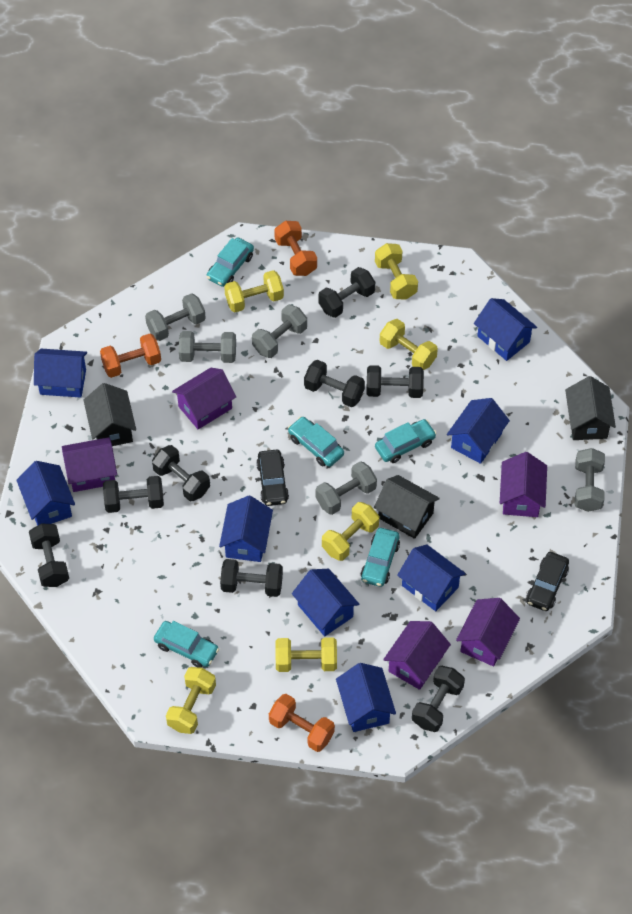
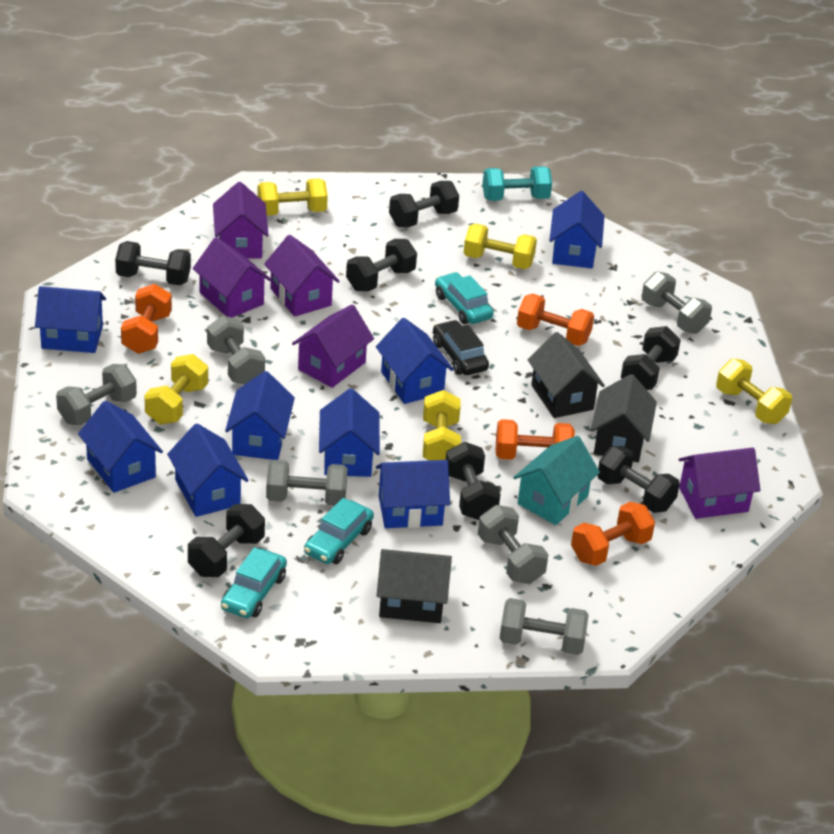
black car: [256,450,289,506] [526,552,569,611] = 2 -> [433,320,489,375] = 1
black dumbbell: [29,523,69,587] [103,476,164,513] [152,445,210,501] [220,559,283,597] [304,360,365,407] [318,267,375,318] [366,365,424,398] [412,666,465,732] = 8 -> [115,241,191,285] [188,504,265,577] [346,239,417,292] [389,181,459,228] [446,442,501,520] [597,446,680,513] [621,326,681,390] = 7
grey dumbbell: [145,293,206,341] [179,331,236,363] [252,305,307,358] [315,461,377,515] [575,448,605,512] = 5 -> [56,364,137,425] [207,316,265,385] [266,460,348,506] [478,505,549,584] [499,598,589,655] [642,271,712,334] = 6
orange dumbbell: [100,334,161,378] [269,694,335,752] [274,221,317,276] = 3 -> [121,284,172,354] [495,419,575,460] [517,294,594,346] [571,502,655,566] = 4
turquoise car: [154,621,219,668] [207,238,254,287] [288,416,344,467] [361,528,400,587] [375,419,437,463] = 5 -> [221,547,287,618] [304,498,374,564] [435,272,494,324] = 3
turquoise dumbbell: none = 0 -> [483,166,552,201] = 1
turquoise house: none = 0 -> [513,436,600,525] = 1
yellow dumbbell: [166,667,216,734] [224,270,284,312] [275,637,337,672] [322,502,379,561] [375,243,418,300] [380,319,438,370] = 6 -> [144,354,208,424] [257,179,328,216] [423,390,461,461] [464,224,537,269] [716,358,792,424] = 5

